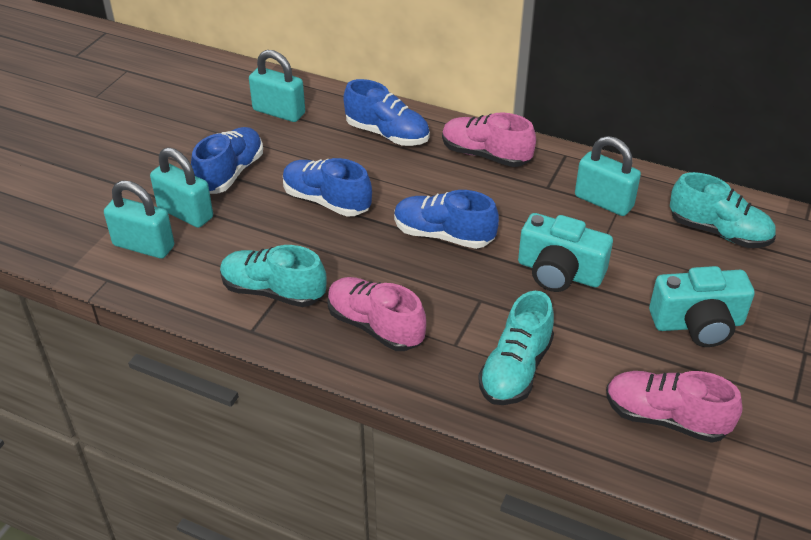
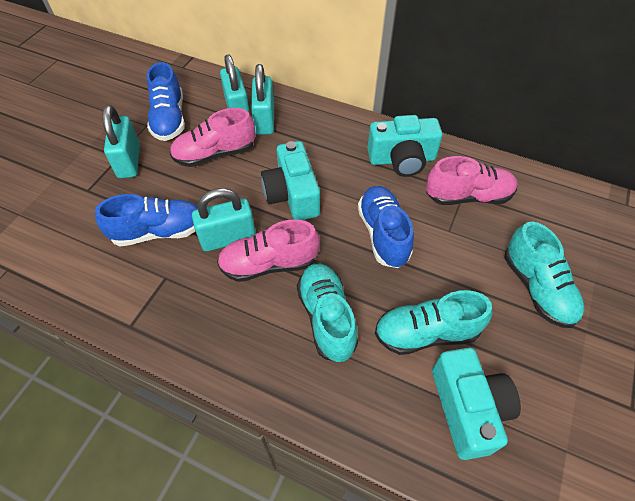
blue shoe: [191,127,263,194] [283,158,372,217] [343,79,430,146] [394,190,499,249] = 4 -> [95,194,198,246] [147,62,185,141] [358,186,414,268] = 3
turquoise camera: [518,213,613,292] [649,266,755,347] = 2 -> [261,141,320,220] [367,115,443,177] [432,347,521,460] = 3

